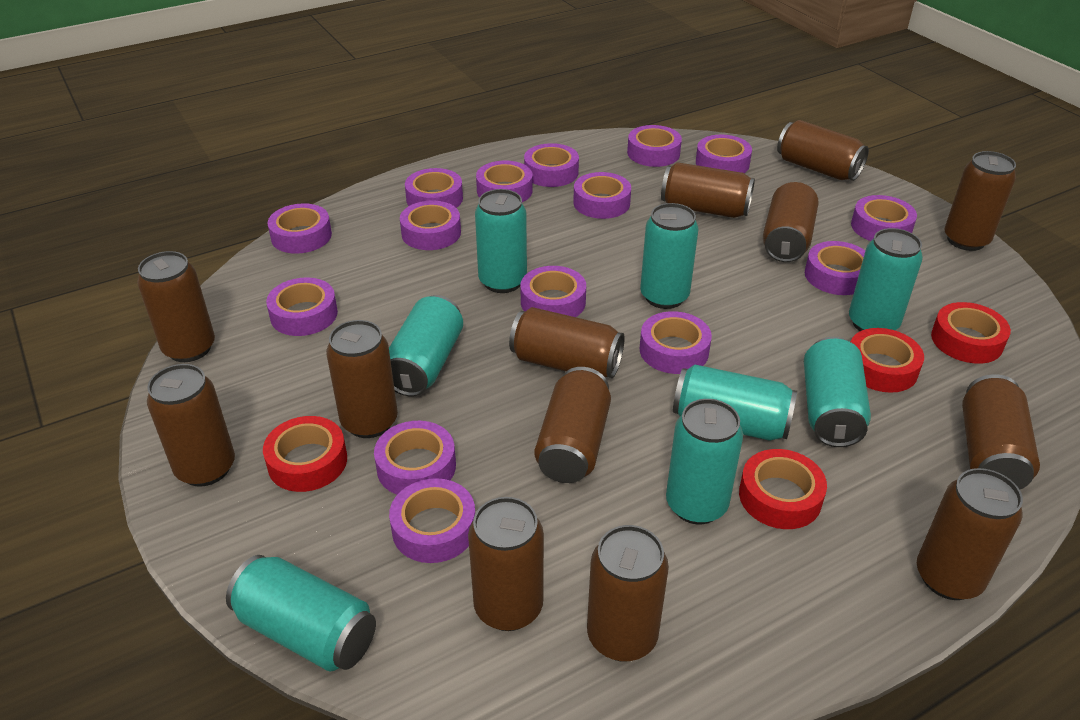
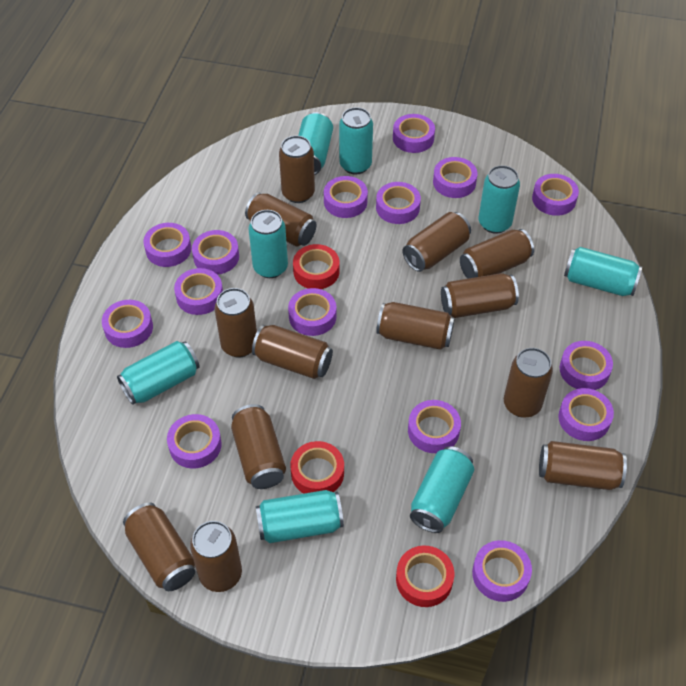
red tape: [263,416,347,492] [739,449,827,529] [850,328,924,393] [931,302,1011,364] = 4 -> [290,441,344,494] [293,244,339,289] [396,545,454,607] = 3

